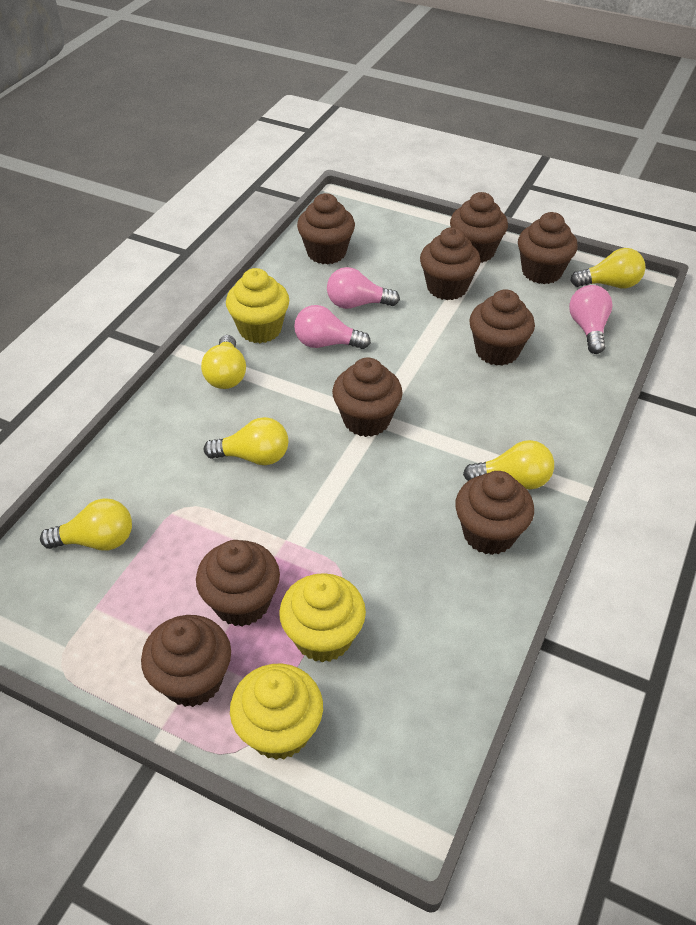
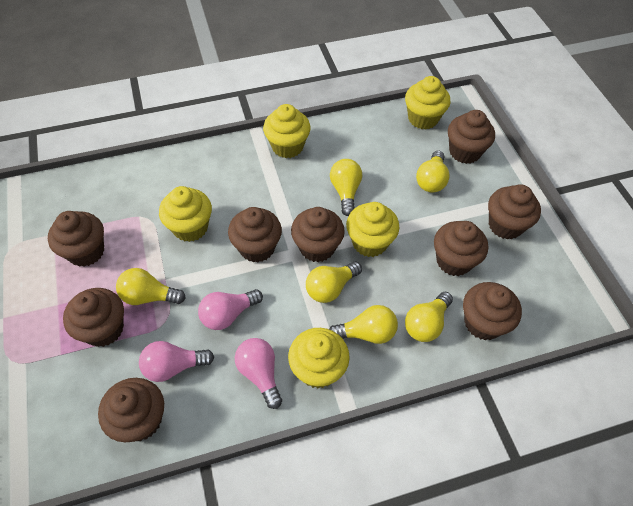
yellow cupcake: [226,268,289,343] [230,663,323,760] [279,573,366,663] = 3 -> [159,186,212,242] [263,104,311,158] [288,328,350,388] [346,202,399,257] [405,76,450,130] = 5
yellow light bulb: [40,498,132,550] [201,335,246,389] [204,417,288,465] [463,440,554,490] [570,248,645,288] = 5 -> [116,268,186,305] [306,261,362,303] [329,305,398,344] [330,159,362,216] [405,292,453,342] [416,150,450,192] = 6

